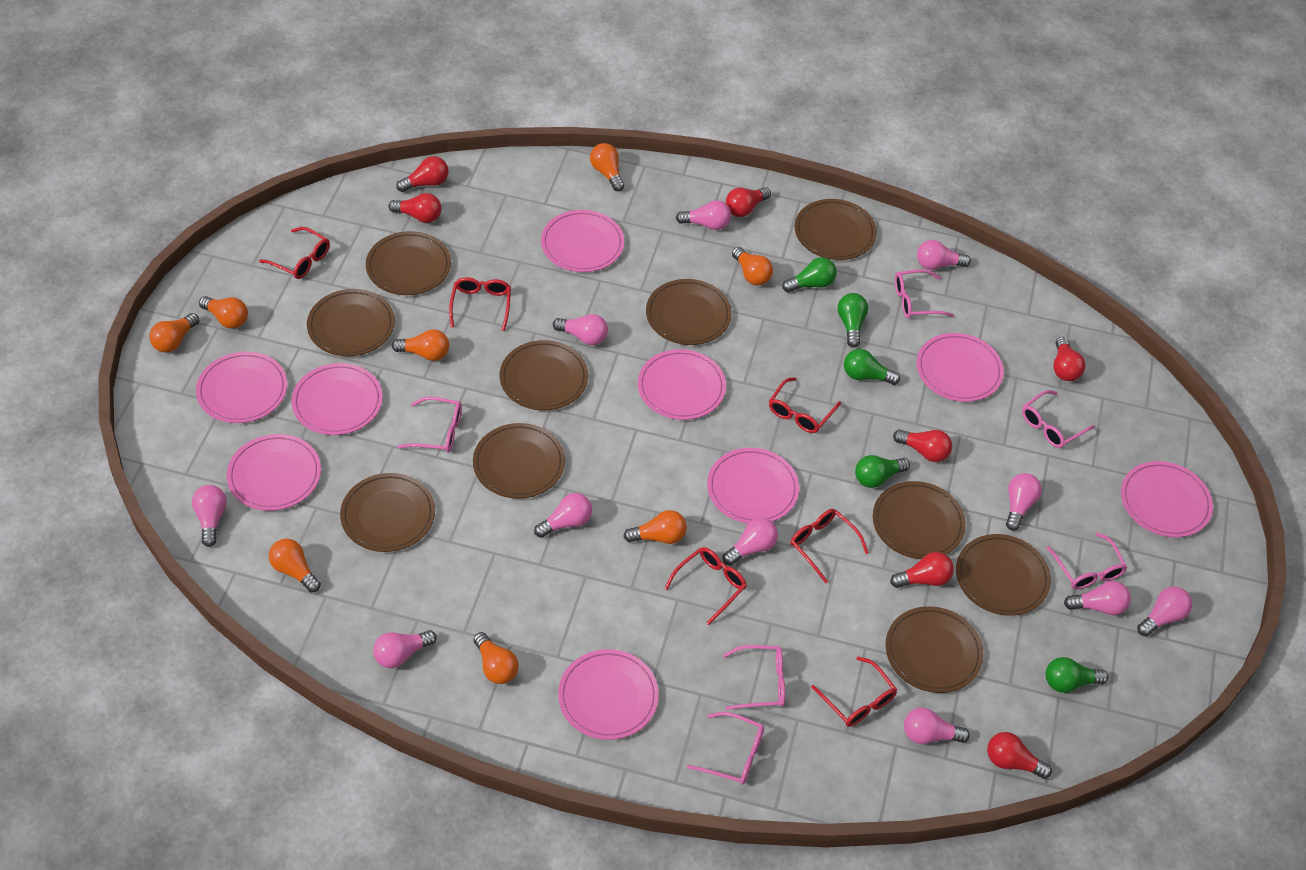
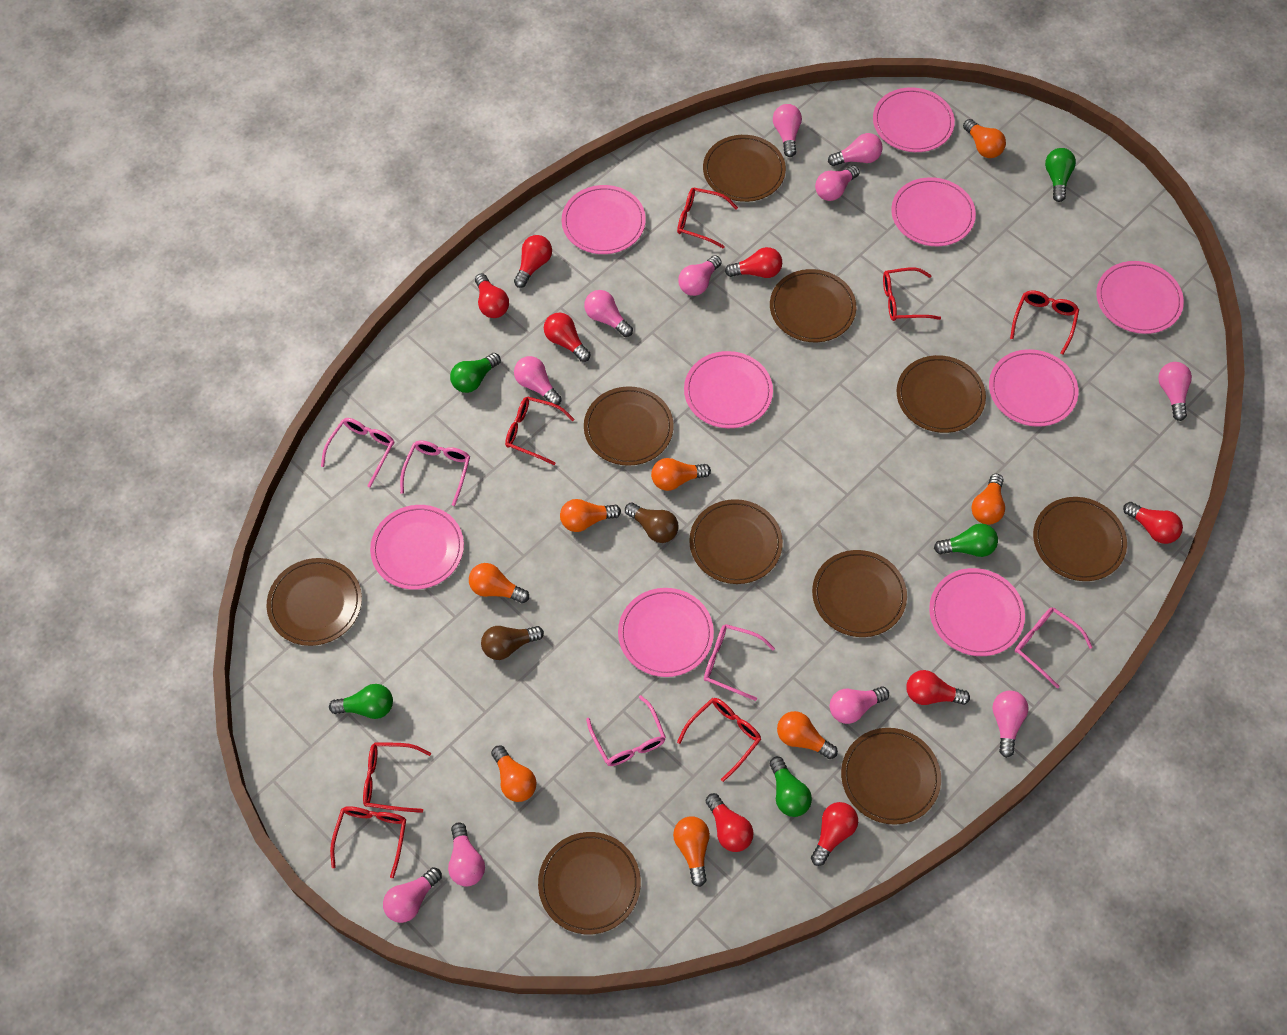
brown light bulb: none = 0 -> [481,626,544,660] [625,502,678,543] = 2
pink glasses: [398,397,462,453] [687,712,764,785] [722,645,785,710] [895,269,954,318] [1022,390,1095,448] [1047,532,1127,589] = 6 -> [321,418,394,488] [400,441,470,506] [586,695,666,766] [704,624,775,701] [1015,607,1093,688] = 5
red glasses: [259,227,330,279] [449,277,511,331] [664,547,747,625] [769,377,841,433] [790,509,869,583] [811,656,897,727] = 6 -> [330,806,406,878] [363,742,431,813] [505,397,575,465] [677,188,738,249] [677,698,761,782] [883,268,941,321] [1010,291,1079,355] = 7
red light bulb: [389,193,441,223] [396,156,449,192] [726,187,771,217] [890,552,954,588] [893,430,952,462] [987,732,1052,779] [1053,337,1085,381] = 7 -> [475,273,509,318] [514,235,552,288] [544,313,591,362] [706,793,753,852] [725,247,782,278] [811,802,858,866] [906,670,970,705] [1123,502,1183,544] = 8

